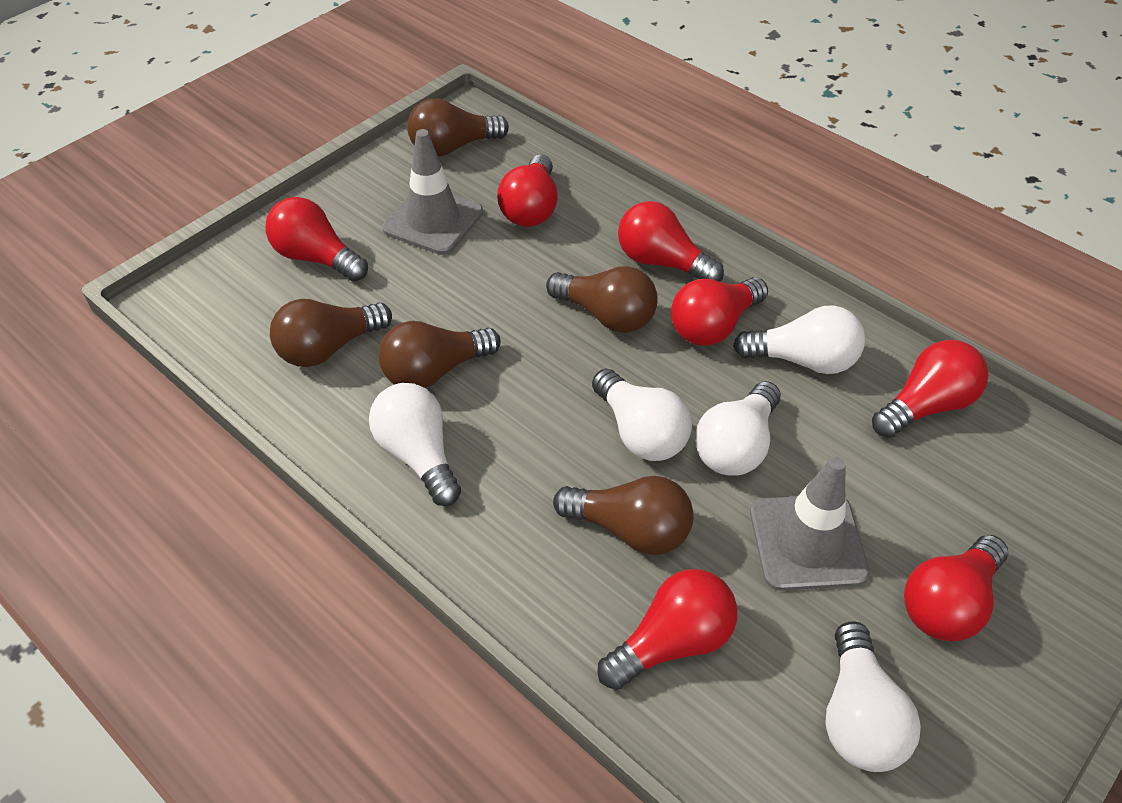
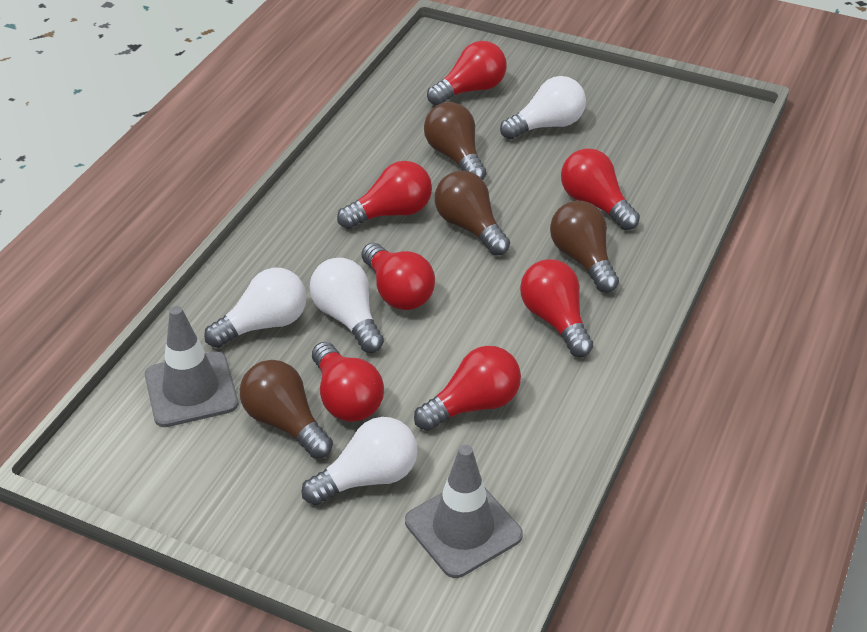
brown light bulb: [270,299,392,367] [378,321,501,388] [407,98,509,157] [546,266,658,333] [553,476,694,555] = 5 -> [240,360,333,459] [424,102,486,180] [435,171,510,255] [550,201,619,293] = 4
white light bulb: [369,383,461,506] [592,369,692,461] [695,381,781,476] [733,306,865,374] [825,621,921,772] = 5 -> [204,268,307,348] [302,417,418,505] [309,258,384,353] [500,76,586,140] = 4

